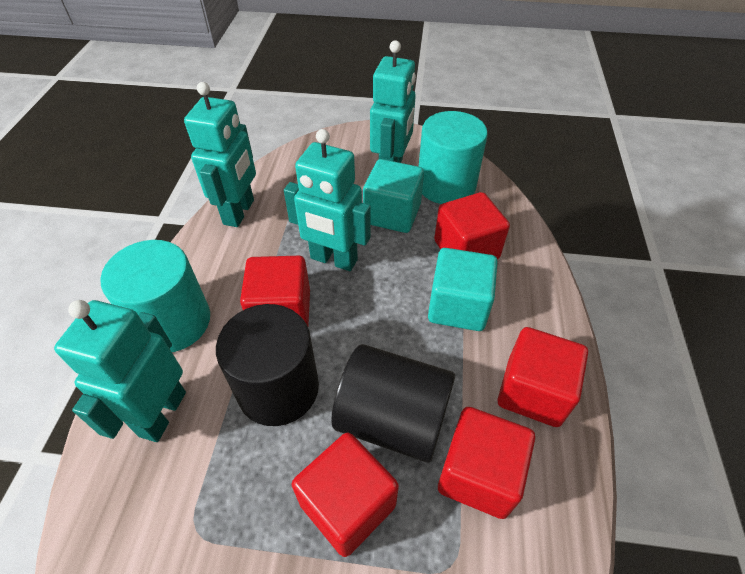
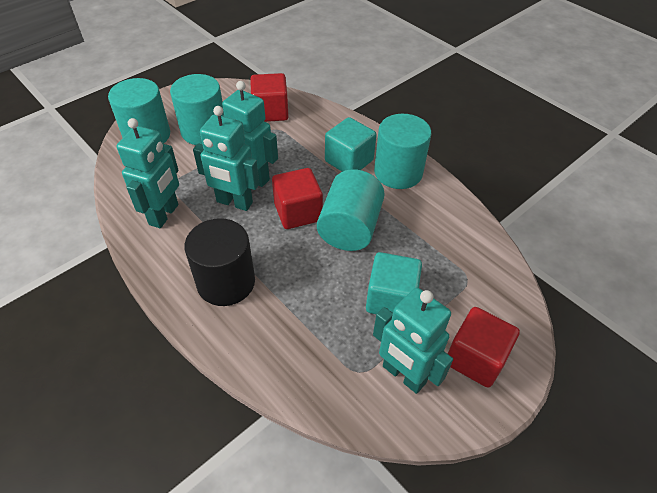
black cylinder: [216,304,319,426] [332,344,455,463] = 2 -> [184,218,255,306] = 1
red cube: [240,256,310,326] [292,432,399,557] [434,192,510,260] [438,407,535,519] [498,327,588,427] = 5 -> [250,73,289,122] [272,168,323,229] [448,307,520,388] = 3
turquoise cylinder: [100,240,210,352] [419,111,488,204] = 2 -> [108,78,170,144] [170,74,224,145] [317,169,385,251] [374,114,431,189] = 4

